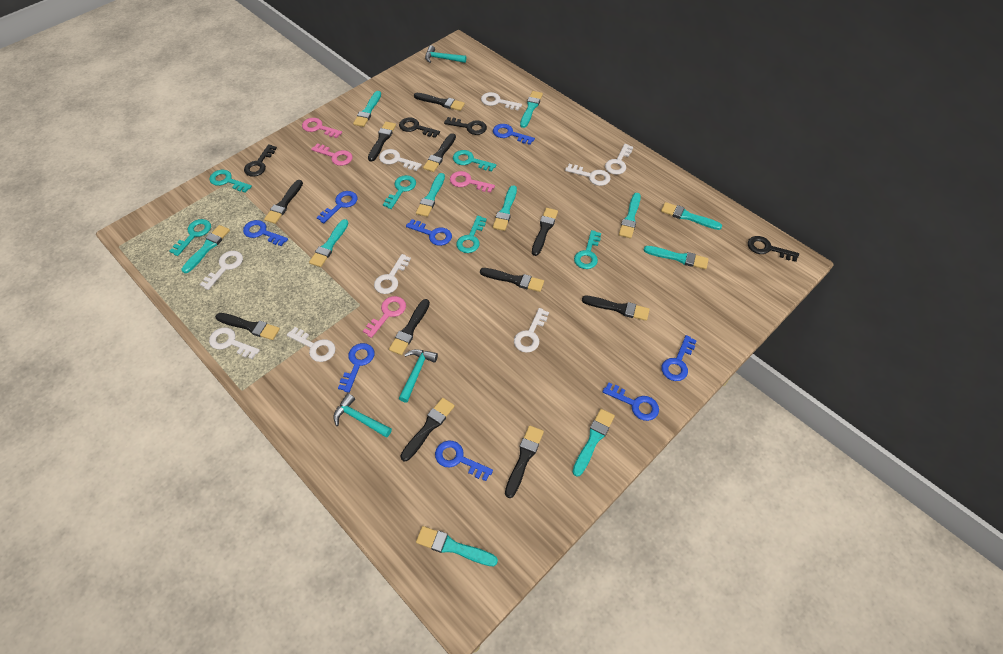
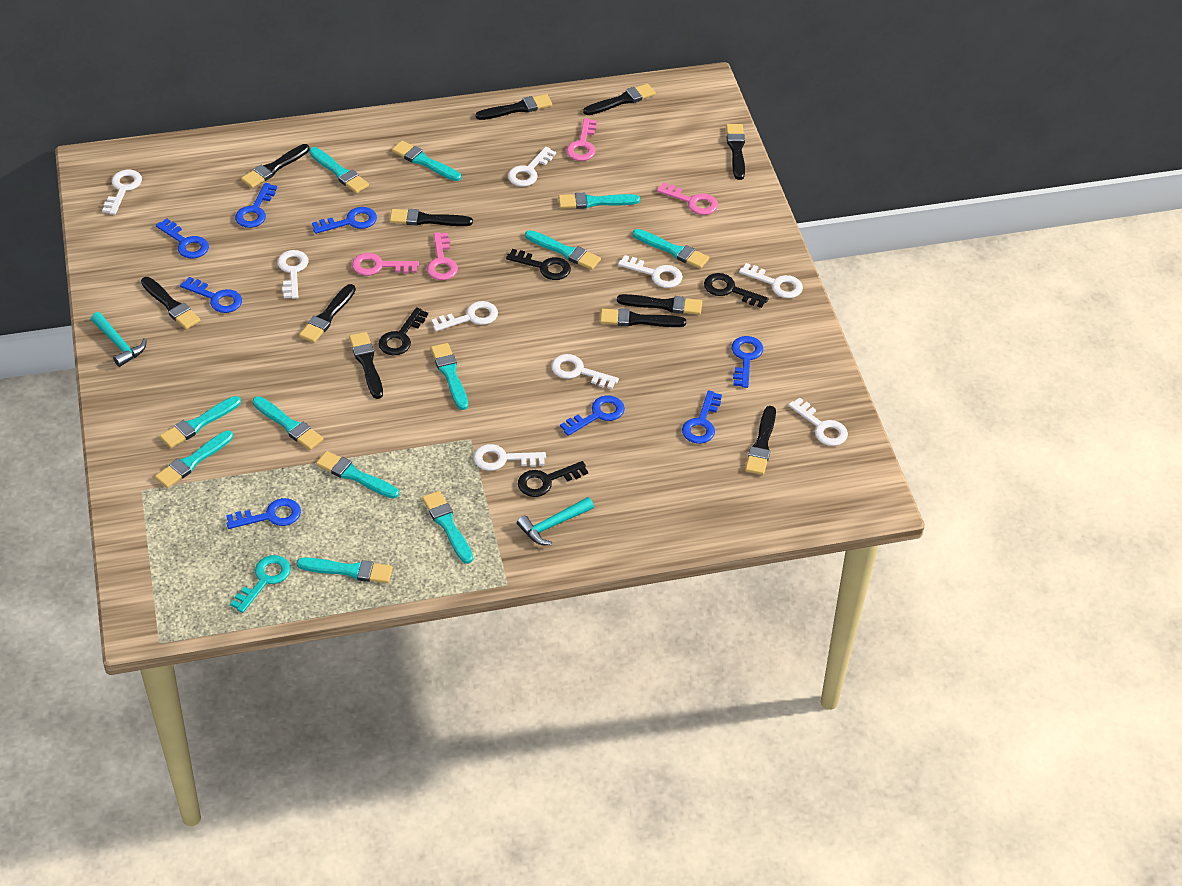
turquoise brush: [182,225,230,273] [309,219,348,267] [353,91,381,127] [416,173,445,217] [416,526,498,567] [493,185,517,231] [520,91,543,128] [573,409,615,477] [619,193,641,238] [644,246,709,269] [661,202,722,230] = 11 -> [155,430,233,488] [160,396,241,448] [253,396,323,450] [297,557,393,583] [309,147,369,193] [316,451,399,499] [392,141,461,181] [422,491,473,564] [431,343,468,410] [525,230,601,270] [558,193,640,209] [633,229,709,269] = 12
turquoise hammer: [333,393,392,438] [398,349,438,403] [425,45,466,63] = 3 -> [91,312,147,367] [517,497,594,545] = 2
turquoise key: [170,219,211,256] [209,170,252,193] [383,175,416,209] [453,150,496,171] [456,216,487,253] [574,230,601,269] = 6 -> [230,555,291,613] = 1

